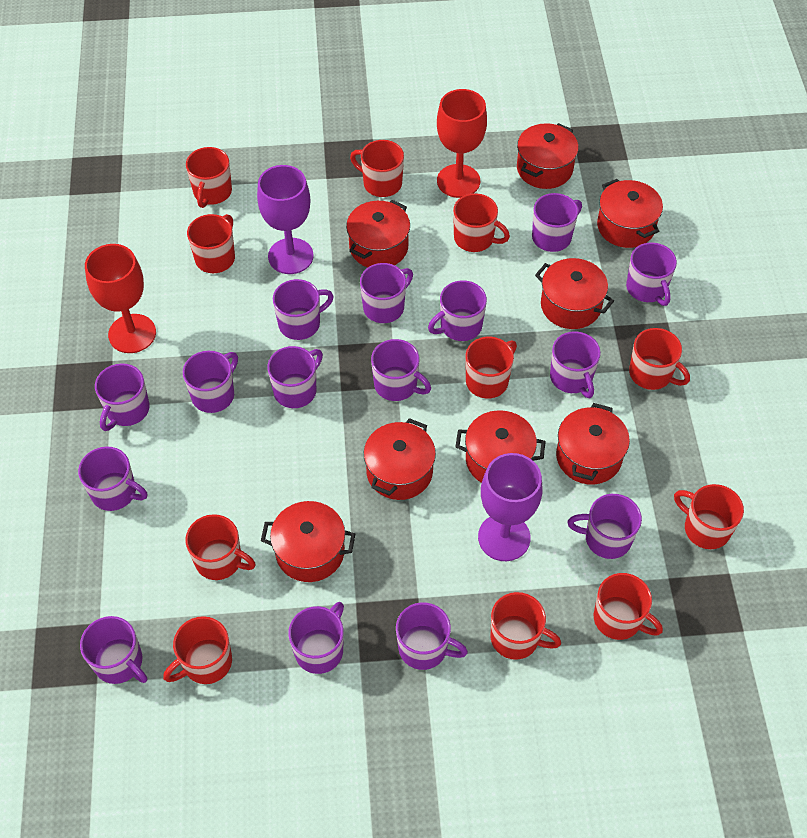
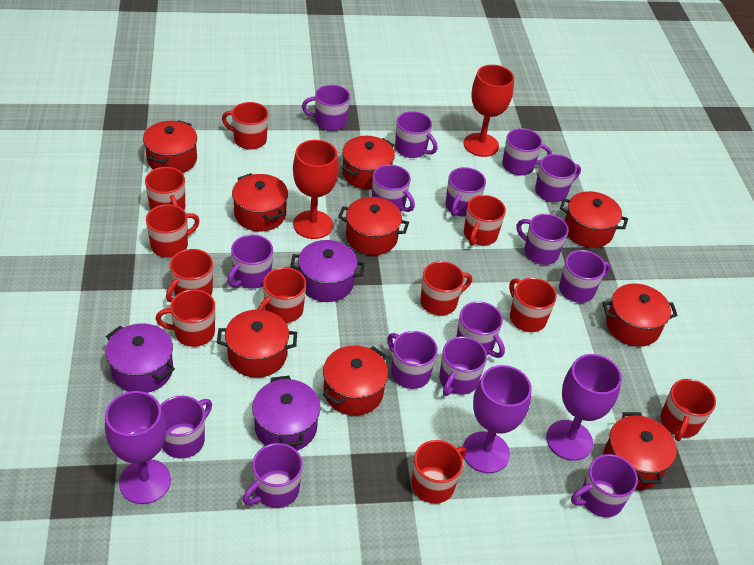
purple goblet: [257,165,314,274] [478,453,542,561] = 2 -> [105,391,171,504] [463,365,532,473] [546,354,622,461] = 3
purple pot: none = 0 -> [106,323,175,393] [252,376,320,451] [290,240,365,302] = 3
red pot: [261,501,355,582] [346,200,410,267] [364,418,436,500] [455,410,546,483] [517,123,578,189] [535,258,614,329] [556,403,630,485] [597,179,663,248] = 8 -> [143,120,197,173] [217,309,297,378] [232,173,288,232] [323,345,388,416] [338,197,409,255] [341,136,395,190] [560,191,628,248] [602,283,678,347] [603,412,677,489] = 9

